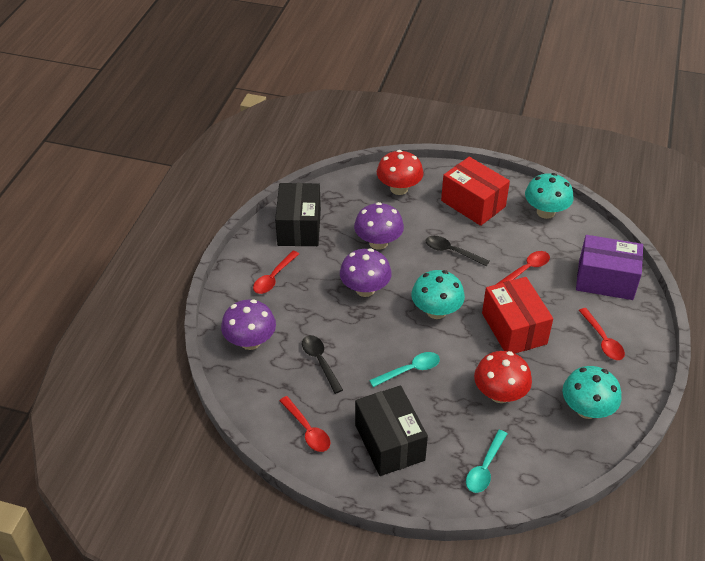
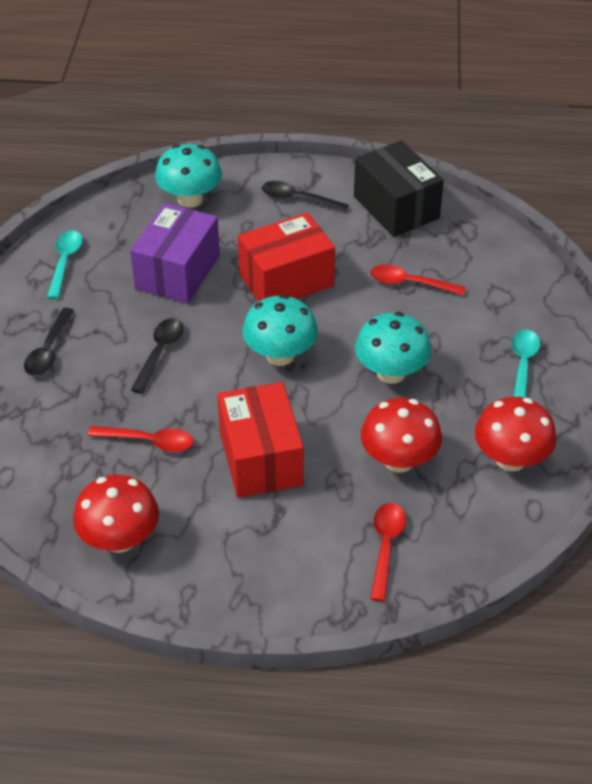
black box: [275,183,321,246] [355,385,428,476] = 2 -> [354,140,444,237] = 1
black spoon: [302,335,343,394] [425,236,489,266] = 2 -> [24,308,74,376] [131,318,184,394] [262,181,349,212] = 3
purple mushroom: [221,299,276,350] [340,248,392,297] [354,202,404,250] = 3 -> none = 0
red mushroom: [377,150,424,195] [474,351,532,403] = 2 -> [73,475,159,553] [361,398,442,472] [475,397,557,472] = 3
red spoon: [253,251,299,294] [279,396,330,452] [497,251,550,284] [579,308,625,360] = 4 -> [88,426,194,452] [370,264,466,295] [370,503,406,602] = 3

